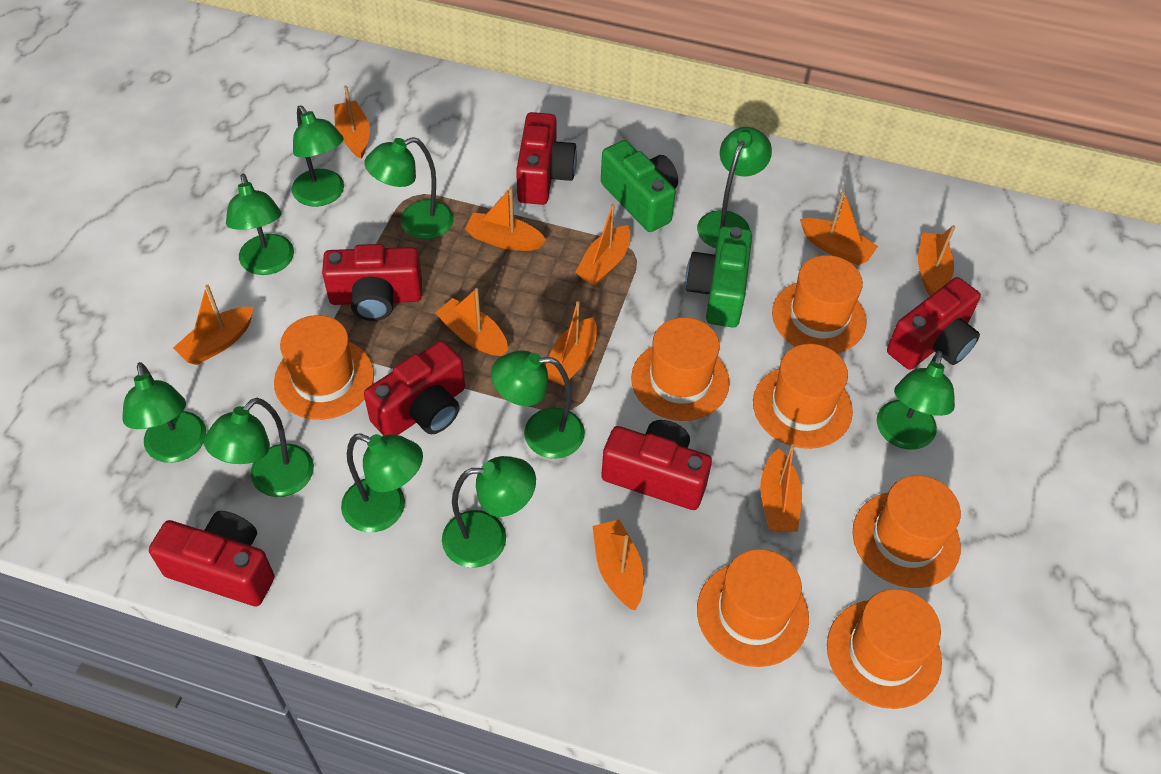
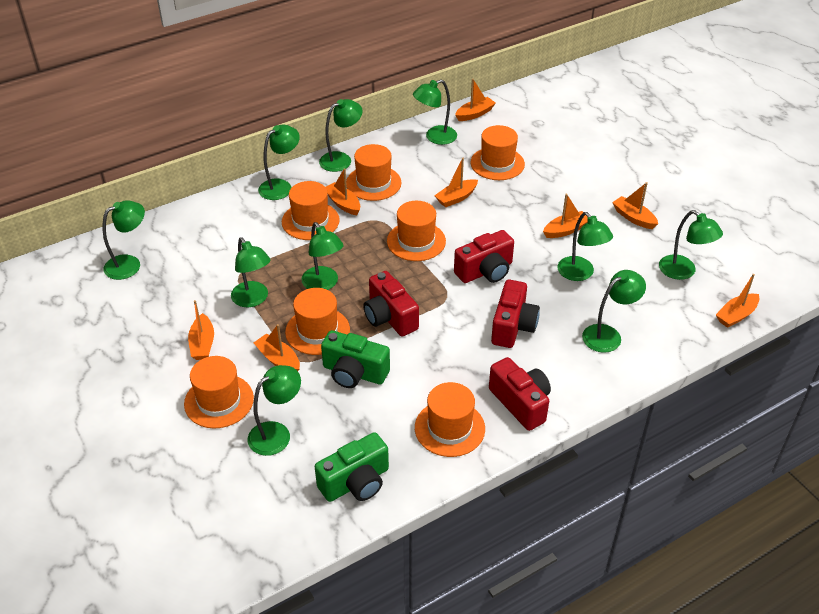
orange boat: [173,284,254,365] [334,85,370,159] [435,288,508,356] [465,187,546,251] [546,301,597,386] [576,204,630,286] [592,519,644,610] [760,444,802,532] [800,190,878,265] [918,225,955,296] = 10 -> [188,300,214,360] [253,324,300,371] [326,168,360,215] [434,158,478,207] [455,79,496,121] [543,194,588,238] [612,182,658,229] [716,274,760,328] = 8
red camera: [149,511,275,607] [322,244,422,321] [364,341,465,436] [516,112,577,205] [601,420,712,510] [887,277,981,370] = 6 -> [363,271,419,336] [454,230,514,283] [489,357,551,431] [491,280,540,348] = 4

